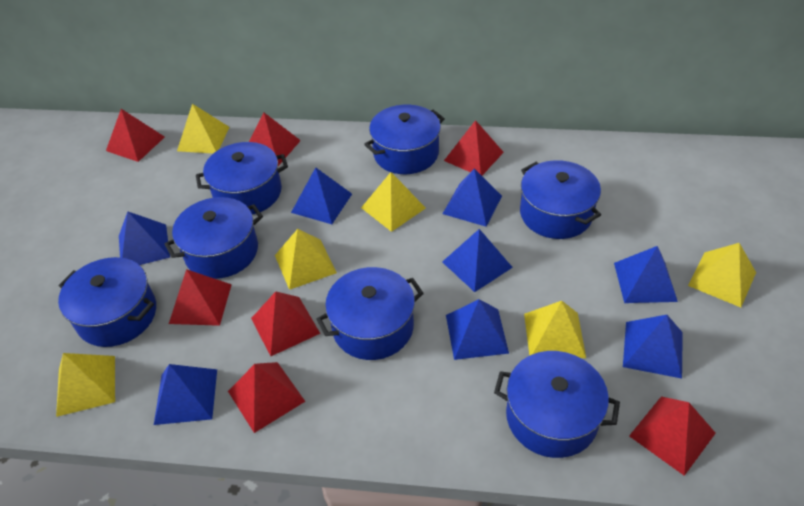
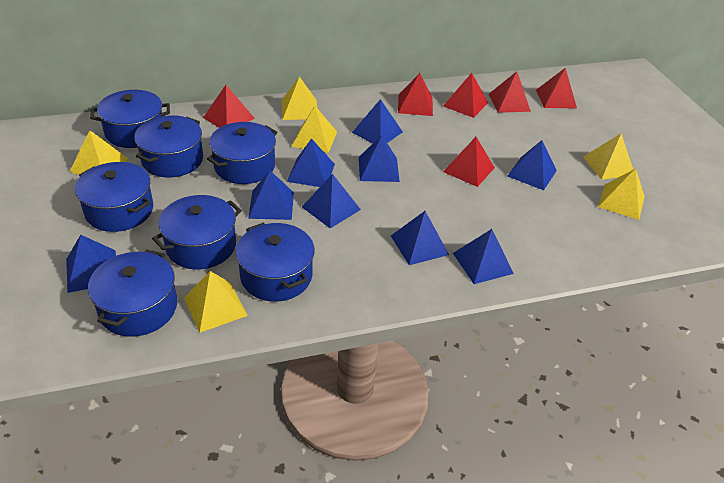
blue pyramid: [119,211,170,265] [154,364,217,425] [291,167,352,224] [442,169,502,227] [442,229,513,292] [446,299,509,360] [614,246,678,303] [623,315,683,379] = 8 -> [66,235,116,293] [248,171,294,220] [287,138,335,187] [302,174,361,228] [352,99,403,143] [359,136,400,182] [391,211,449,265] [453,229,514,284] [508,140,557,190] = 9
red pyramid: [106,109,165,162] [169,269,232,326] [228,362,305,433] [249,112,301,166] [251,292,320,356] [444,120,504,176] [629,396,716,476] = 7 -> [203,85,255,128] [398,73,433,116] [443,73,488,118] [443,137,495,187] [489,71,531,113] [536,68,577,109] = 6

